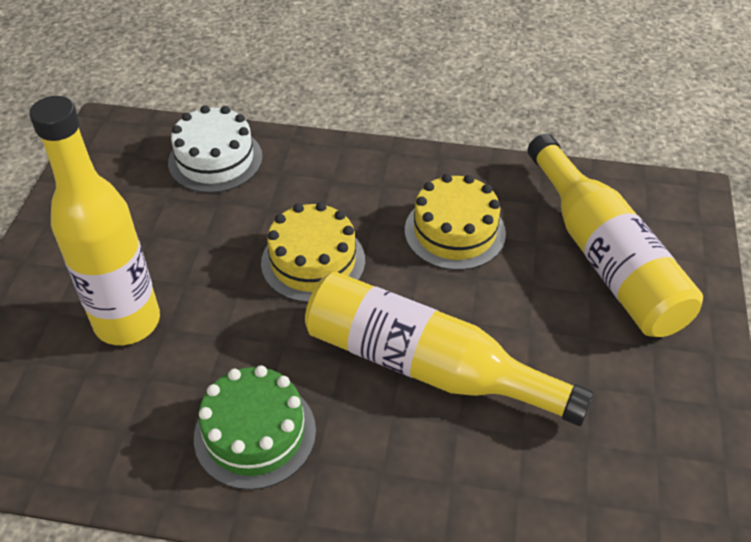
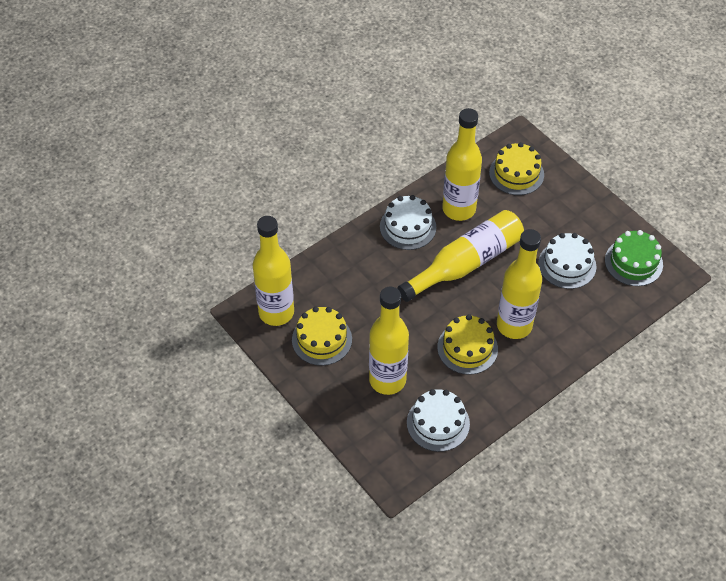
white cake: [168,105,263,193] = 1 -> [380,195,436,250] [407,389,470,452] [538,233,596,289] = 3
yellow bottle: [29,96,160,345] [305,272,594,426] [527,134,703,337] = 3 -> [253,216,294,326] [369,286,409,395] [397,210,524,302] [442,108,482,221] [497,229,542,339] = 5
yellow cake: [261,202,365,303] [405,174,506,270] = 2 -> [292,307,352,366] [437,314,498,375] [489,142,544,195] = 3

